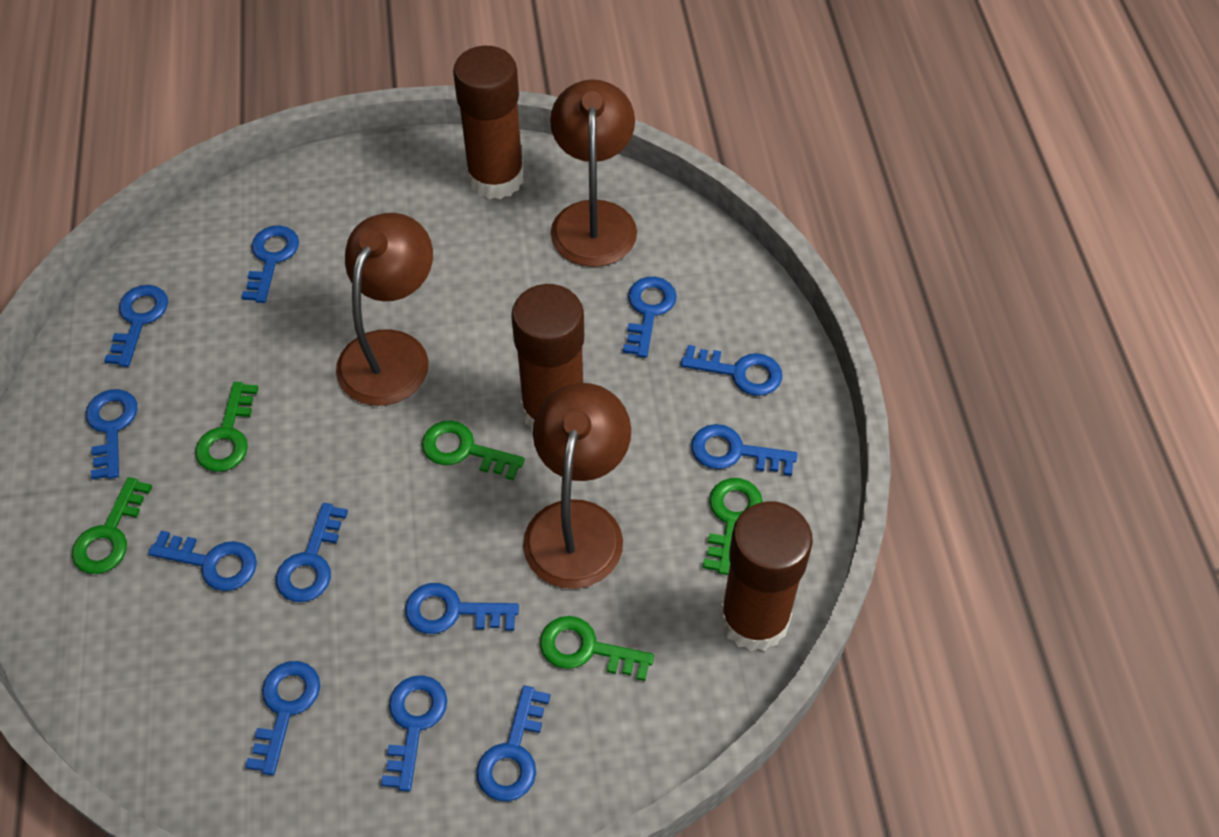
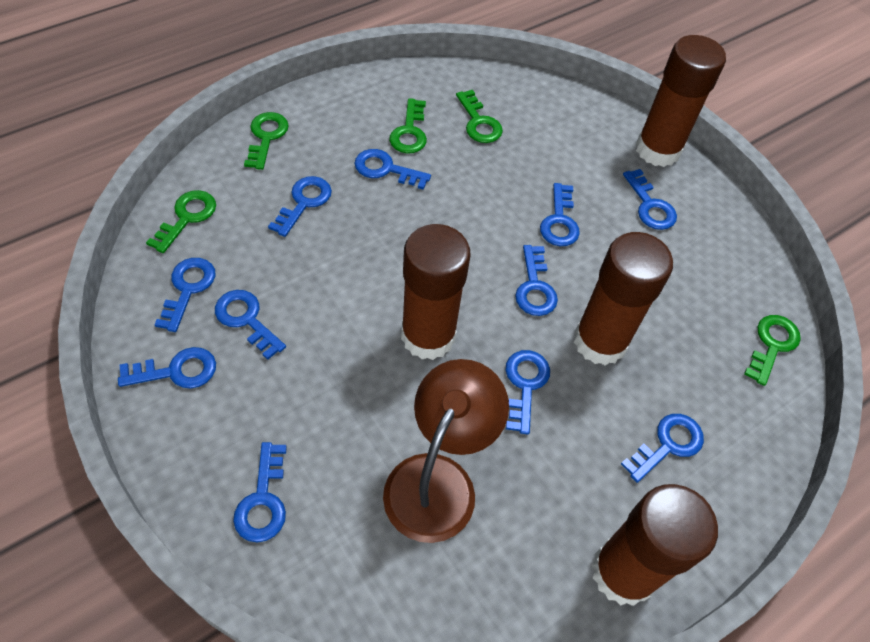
blue key: [86,389,137,480] [104,285,168,367] [148,530,257,591] [241,225,299,303] [245,661,320,775] [276,503,348,602] [381,675,447,791] [405,583,519,634] [476,686,551,801] [623,277,677,358] [681,345,782,396] [691,424,797,476] = 12 -> [118,347,216,388] [154,258,216,332] [215,290,286,360] [233,442,287,542] [268,176,332,237] [354,149,431,190] [506,350,550,434] [515,245,558,316] [540,183,580,246] [621,414,704,483] [623,169,677,230] = 11
brown glue stick: [453,46,524,199] [511,284,584,431] [720,501,813,651] = 3 -> [401,224,471,360] [574,232,673,366] [592,484,718,606] [636,35,726,167] = 4
brown lamp: [336,213,433,406] [523,383,631,589] [550,79,637,267] = 3 -> [383,359,509,543] = 1

